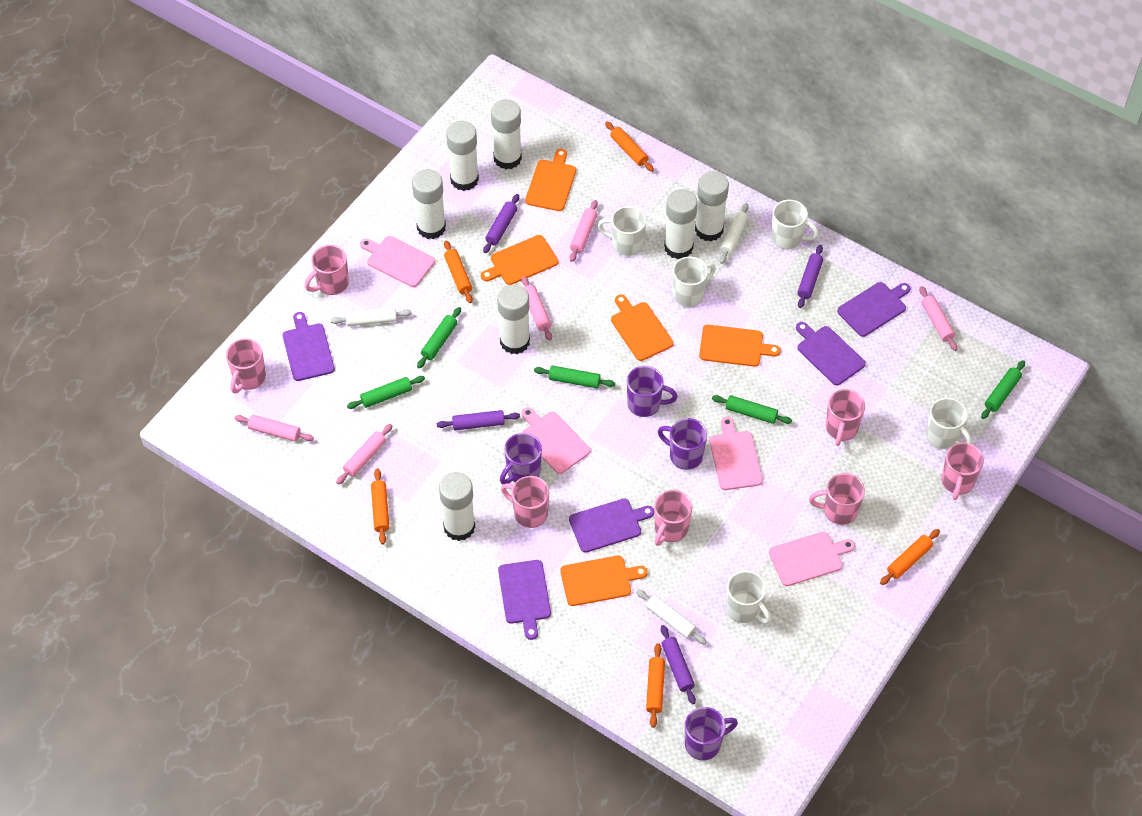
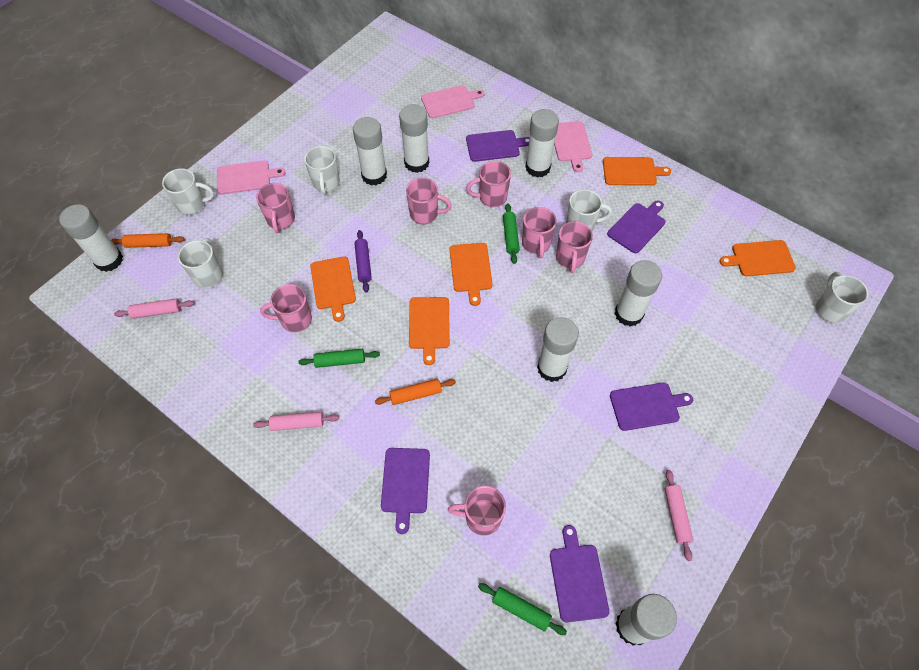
green rolling pin: [347,376,425,409] [417,307,461,369] [534,365,615,388] [712,395,792,424] [981,360,1025,419] = 5 -> [298,349,380,368] [478,583,567,635] [503,203,520,264] = 3
orange rolling pin: [371,468,389,545] [444,240,473,303] [605,121,654,172] [646,643,665,728] [880,529,940,585] = 5 -> [111,233,185,248] [375,379,456,405] = 2
pink cutting board: [360,236,435,287] [521,407,590,474] [710,417,763,490] [769,532,855,586] = 4 -> [217,160,286,194] [421,85,485,118] [554,121,592,172] = 3
pink rolling pin: [235,415,314,442] [336,424,393,485] [522,276,552,341] [570,200,598,262] [919,286,957,351] = 5 -> [114,298,195,319] [253,412,339,431] [665,470,693,561] = 3
purple mug: [500,433,542,484] [627,366,678,417] [658,418,707,470] [685,707,738,761] = 4 -> none = 0
purple rolling pin: [437,410,520,430] [483,194,519,253] [661,625,696,704] [797,245,823,308] = 4 -> [354,230,372,293] = 1
white rolling pin: [331,307,412,326] [636,589,707,645] [719,203,748,264] = 3 -> none = 0

